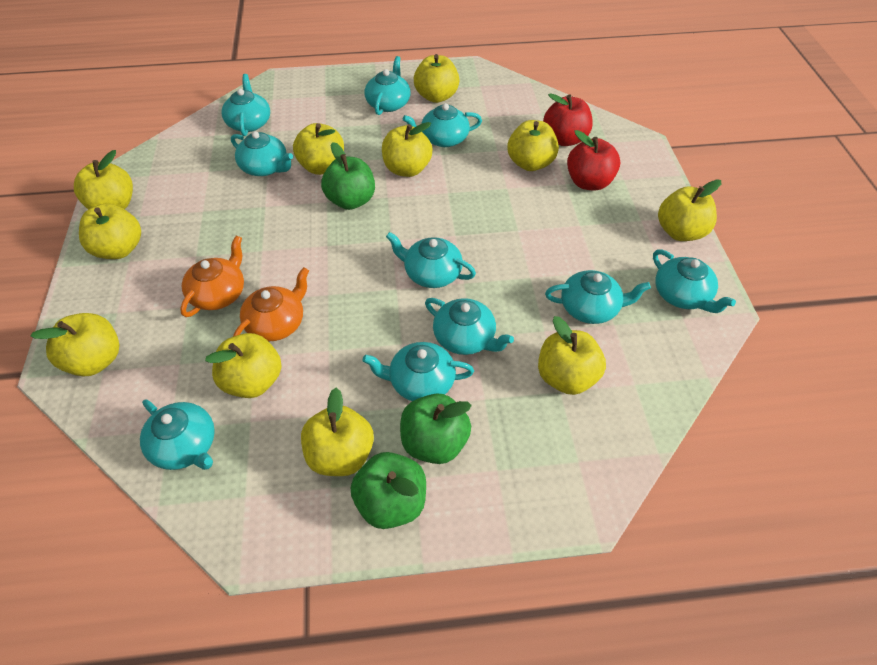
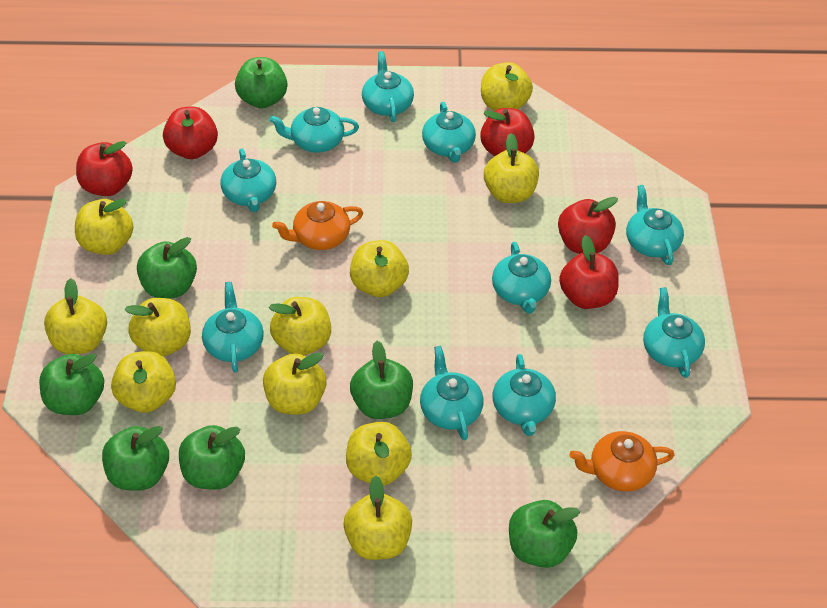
green apple: [321,142,375,210] [351,452,426,529] [400,393,472,464] = 3 -> [39,354,104,415] [102,426,169,490] [137,237,197,298] [179,425,245,490] [235,57,287,108] [350,341,413,419] [509,500,580,568] = 7
red apple: [543,93,593,146] [567,130,620,191] = 2 -> [76,141,133,196] [163,107,218,159] [480,108,535,156] [558,197,618,254] [559,235,619,309] = 5

